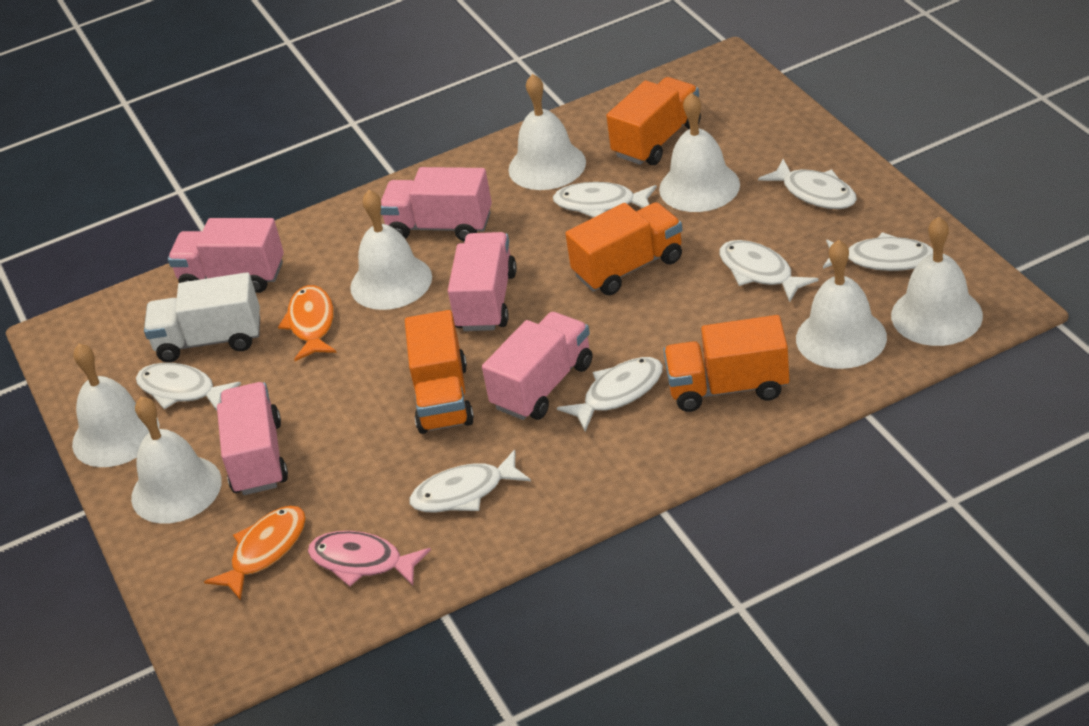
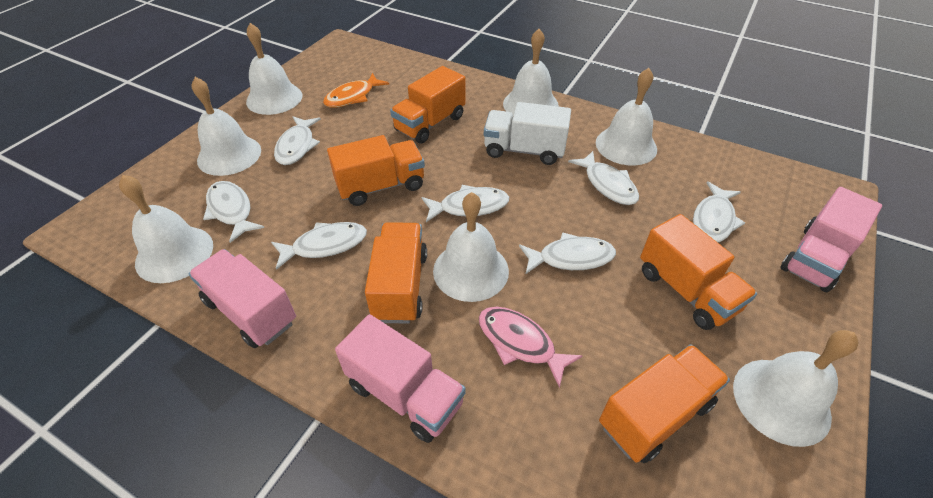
orange fish: [204,506,306,601] [278,285,337,361] = 2 -> [323,73,389,108] = 1
orange truck: [405,310,474,434] [565,202,682,295] [606,77,701,165] [663,315,789,412] = 4 -> [327,135,425,206] [365,222,427,324] [390,66,465,144] [599,344,730,463] [640,214,757,330] = 5
pink truck: [168,218,284,293] [217,382,288,495] [380,167,492,242] [448,232,517,331] [482,312,592,420] = 5 -> [189,249,296,348] [335,314,466,443] [781,187,882,292] = 3

